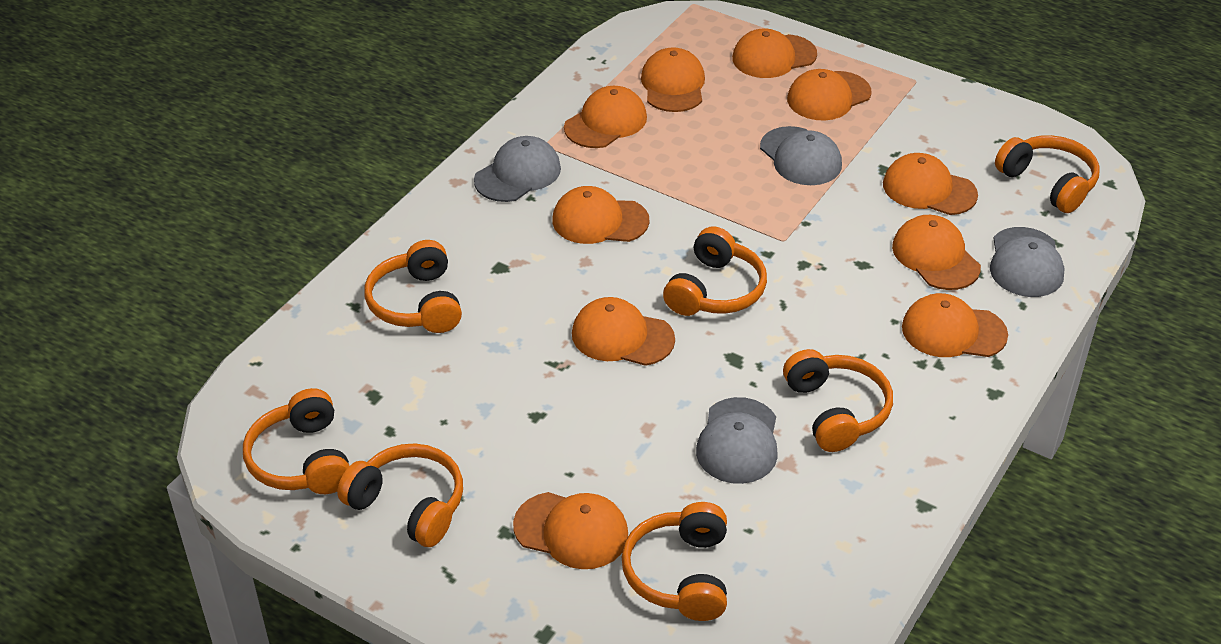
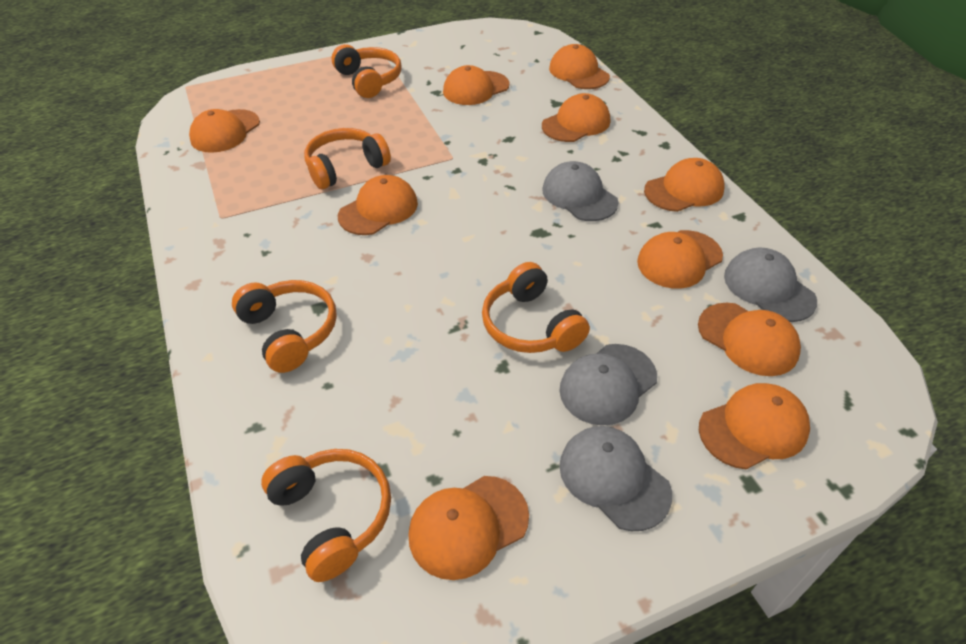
orange headphones: [243,388,349,494] [337,443,463,547] [364,240,462,333] [621,502,727,621] [663,226,767,316] [783,349,893,452] [995,135,1100,213] = 7 -> [232,280,337,373] [261,449,391,582] [304,128,391,189] [332,44,402,98] [482,262,590,353] = 5

